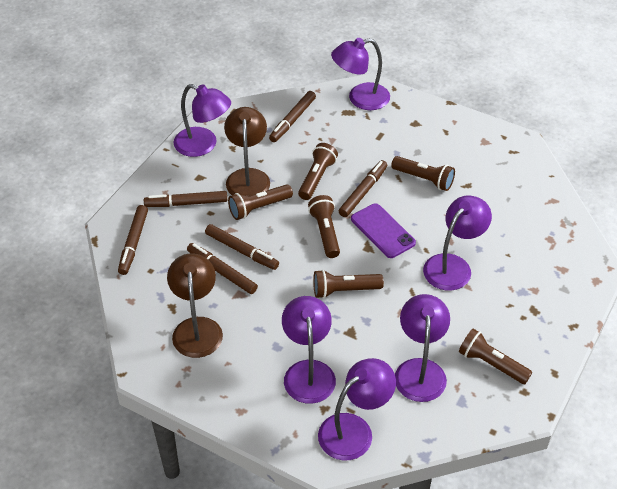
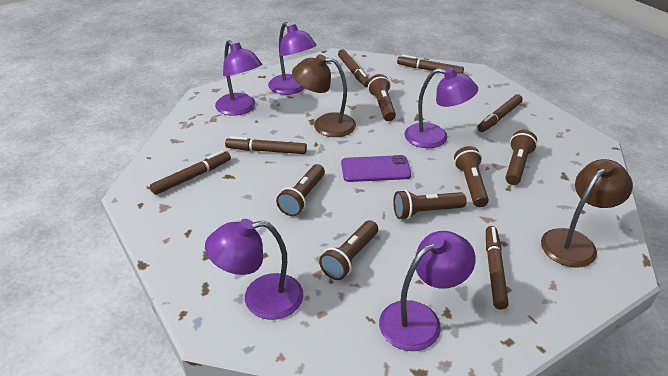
purple lamp: [173,84,231,157] [282,296,336,404] [318,358,396,460] [331,38,390,110] [395,294,450,402] [423,196,492,291] = 6 -> [205,219,303,320] [215,40,262,116] [268,22,317,95] [379,231,476,351] [405,68,478,148] = 5

